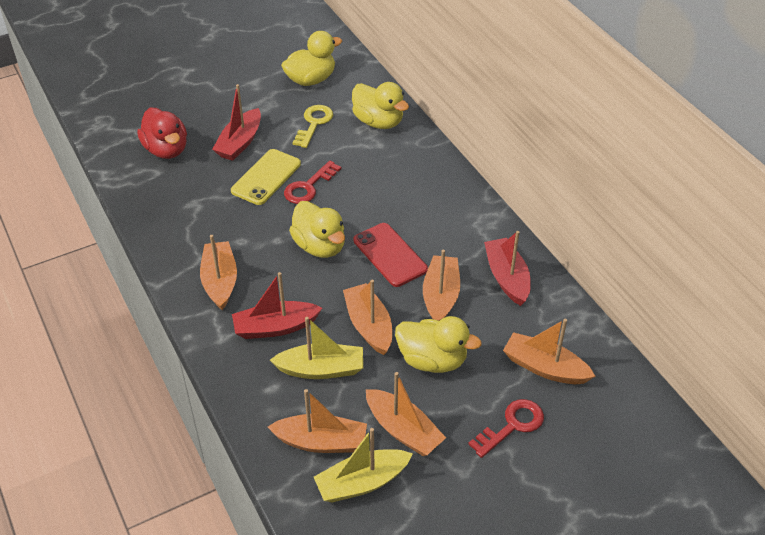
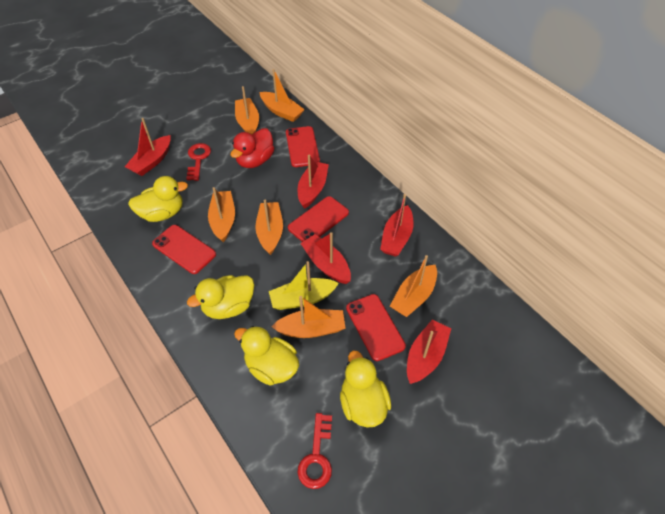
red boat: [212,84,261,161] [232,272,322,339] [484,231,531,306] = 3 -> [125,118,171,176] [298,155,329,209] [300,232,351,284] [380,194,413,257] [407,319,451,384] = 5
red phone: [354,223,428,287] = 1 -> [152,225,216,274] [286,126,320,167] [288,196,349,242] [346,294,406,361] = 4
yellow boat: [270,317,363,379] [314,428,413,502] = 2 -> [269,261,339,310] = 1
yellow key: [292,105,333,148] = 1 -> none = 0
yellow phone: [231,149,301,205] = 1 -> none = 0

